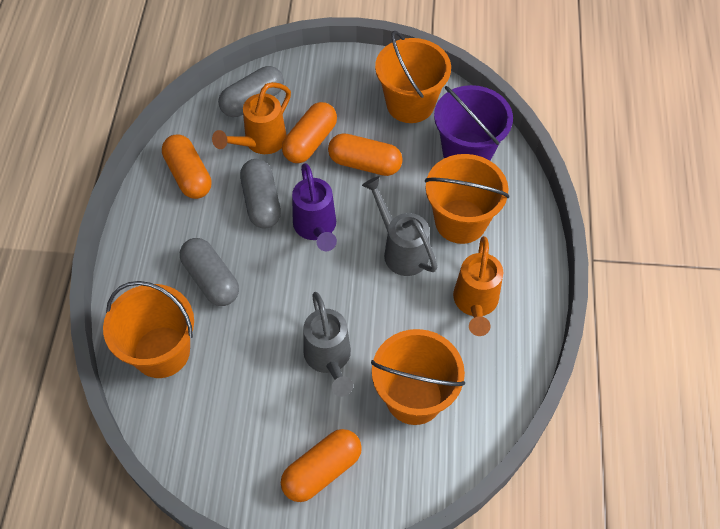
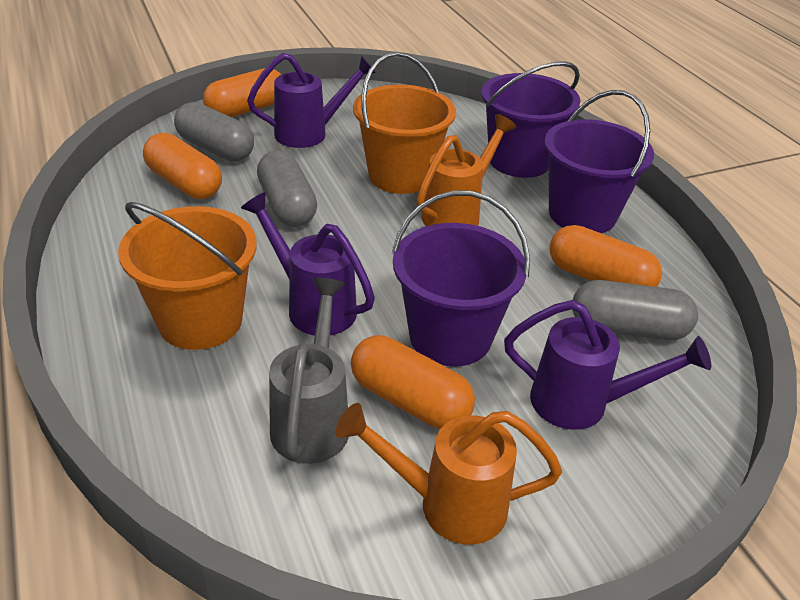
grey watering can: [303,292,354,397] [362,176,437,276] = 2 -> [269,278,349,464] = 1
orange bucket: [103,281,194,378] [371,329,466,425] [375,31,451,123] [425,154,509,244] = 4 -> [118,202,257,350] [353,52,456,194] = 2
purple bucket: [434,85,513,161] = 1 -> [392,190,530,367] [481,61,581,178] [544,90,654,233] = 3
purple watering can: [292,163,337,251] = 1 -> [241,192,375,335] [247,53,376,148] [504,300,711,430] = 3

